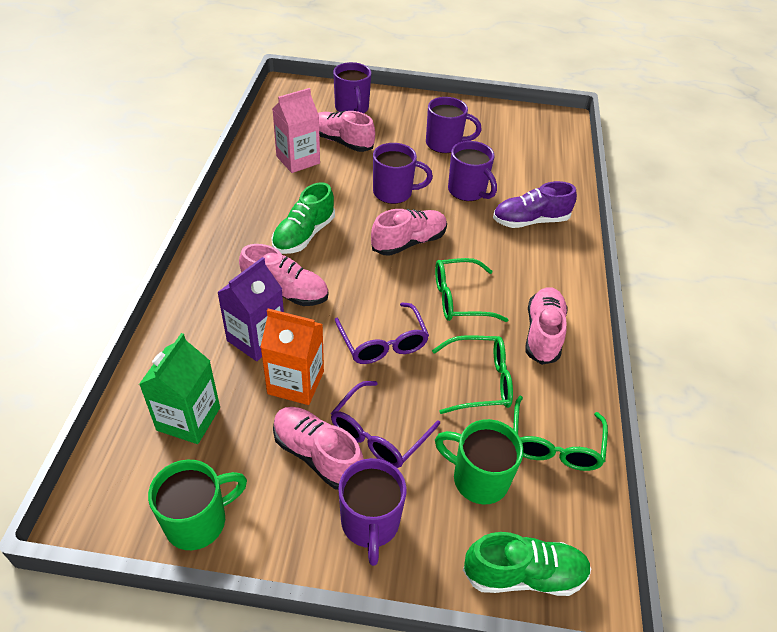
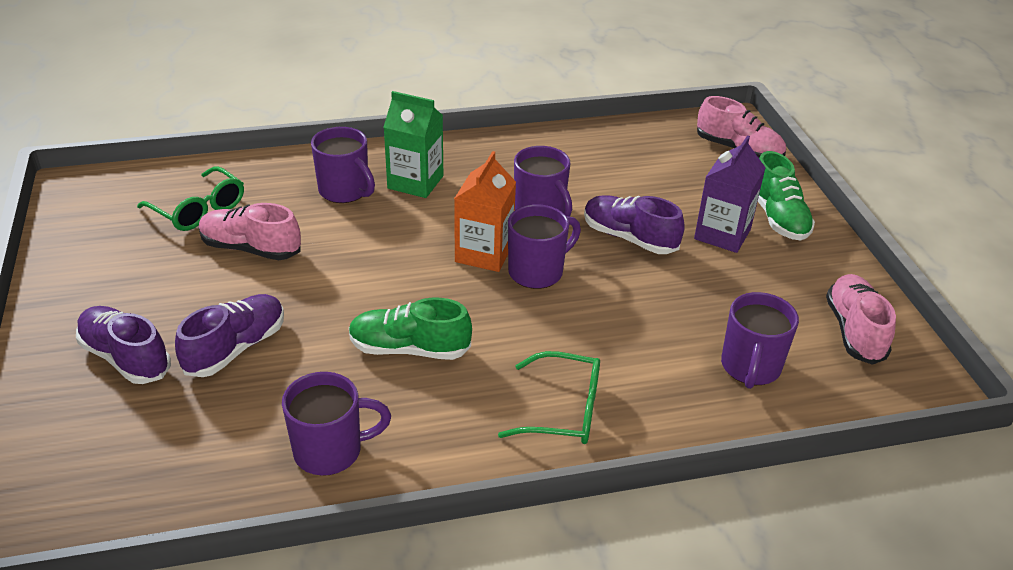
green glasses: [432,335,513,414] [435,258,508,322] [513,396,608,471] = 3 -> [137,166,244,231] [498,351,600,444] = 2
green mug: [148,460,247,550] [435,419,524,504] = 2 -> none = 0
pink carton: [273,88,320,173] = 1 -> none = 0
pink shoe: [239,244,328,306] [273,407,364,490] [318,111,375,152] [371,209,447,256] [525,287,568,365] = 5 -> [199,203,301,260] [697,96,786,158] [826,274,896,365] = 3
purple glasses: [331,381,440,468] [335,302,429,364] = 2 -> none = 0
purple shoe: [493,181,577,228] = 1 -> [76,306,171,384] [175,294,284,377] [584,195,685,254] = 3

